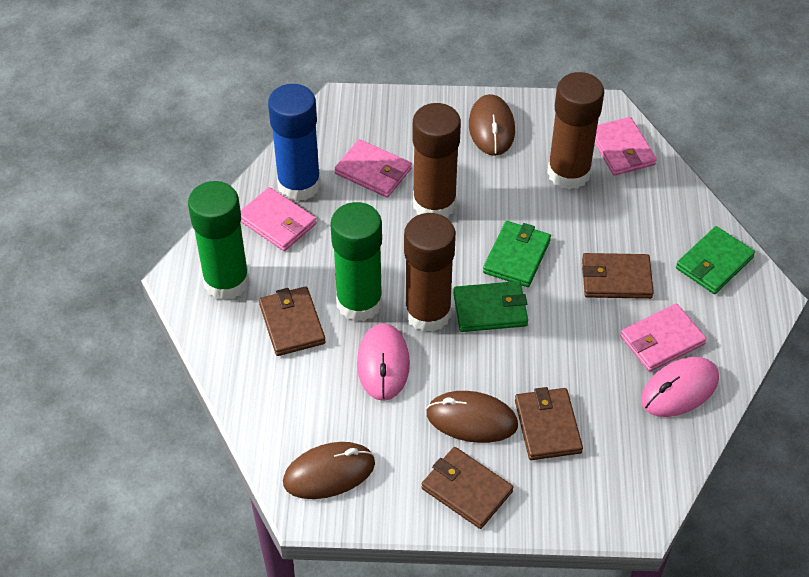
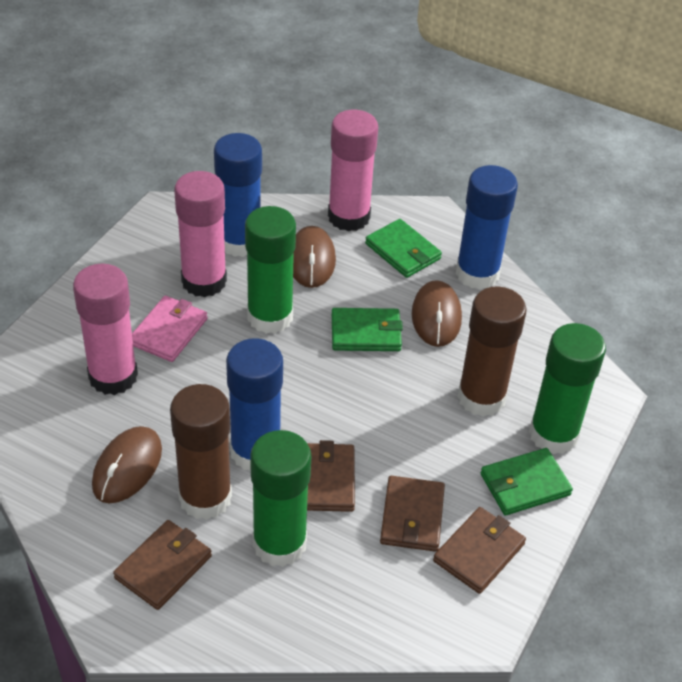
blue glue stick: [268,84,321,201] = 1 -> [214,133,262,257] [226,338,283,471] [456,165,518,289] = 3
brown glue stick: [404,213,456,332] [412,103,461,218] [547,72,604,190] = 3 -> [170,384,232,520] [457,286,527,417] = 2
green glue stick: [188,181,250,300] [330,202,382,321] = 2 -> [245,206,296,334] [250,430,311,567] [529,323,606,454] = 3
pink glue stick: none = 0 -> [73,264,138,395] [174,171,227,297] [328,110,378,231] = 3
pink mouse: [357,324,410,401] [641,357,719,417] = 2 -> none = 0
pink wallet: [241,187,316,251] [334,139,412,198] [595,117,657,176] [620,304,707,372] = 4 -> [132,296,207,362] = 1

